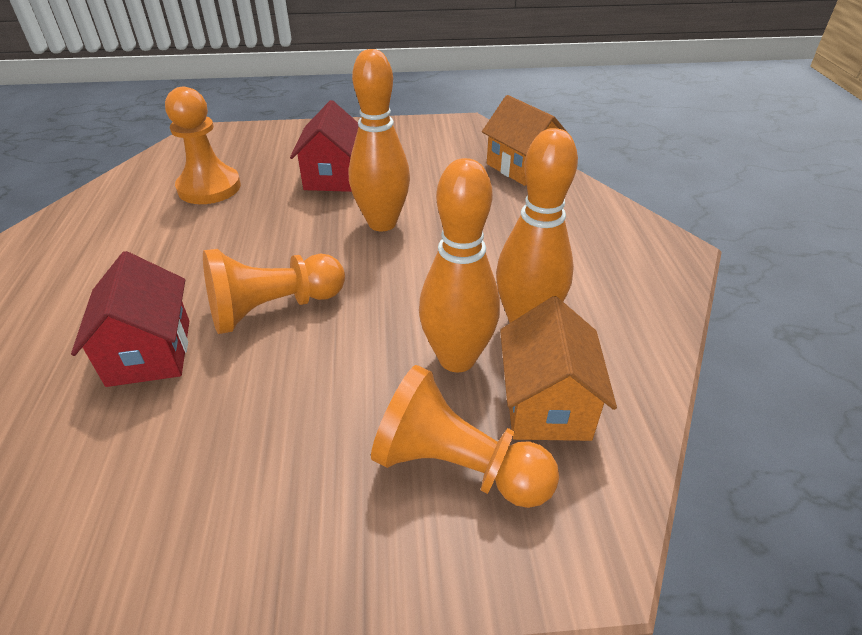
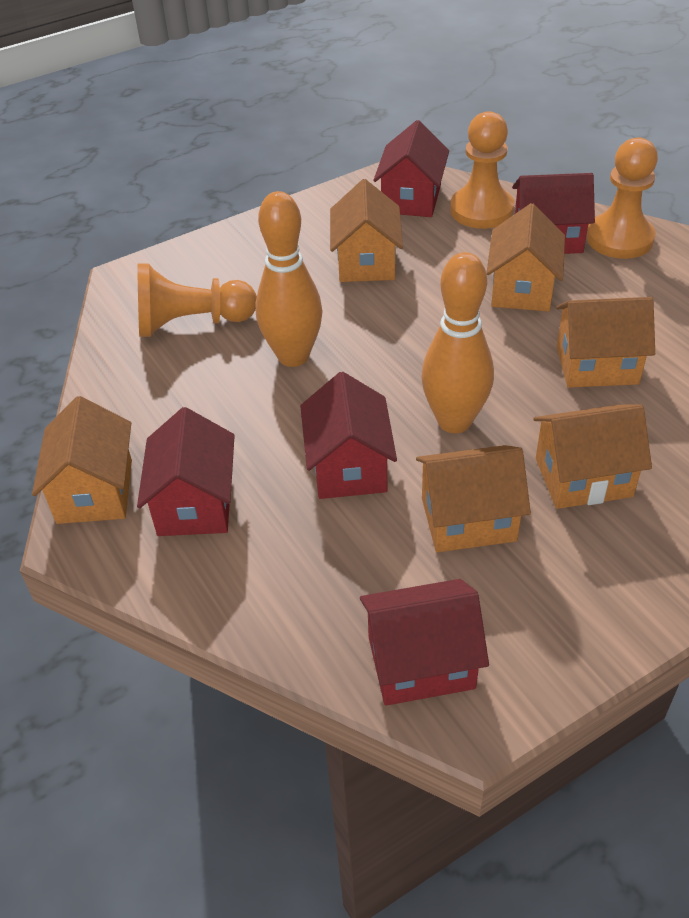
orange bowling pin: [349,49,410,231] [419,158,500,373] [496,128,578,323] = 3 -> [255,191,323,367] [421,252,494,433] = 2
orange house: [482,95,567,186] [500,296,617,441] = 2 -> [32,396,132,524] [330,179,403,282] [416,445,531,552] [486,203,565,312] [533,404,652,509] [556,297,655,388] = 6
red house: [71,251,189,387] [290,100,359,192] = 2 -> [137,407,235,536] [300,372,397,499] [360,579,489,706] [373,120,449,217] [512,173,595,254] = 5

